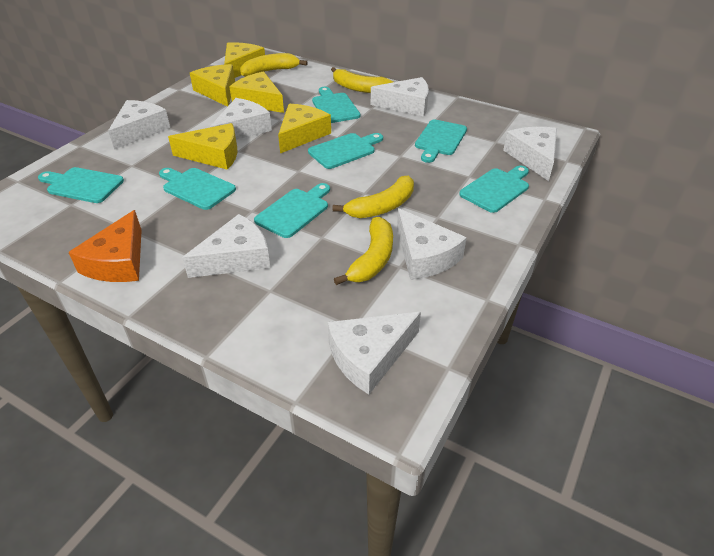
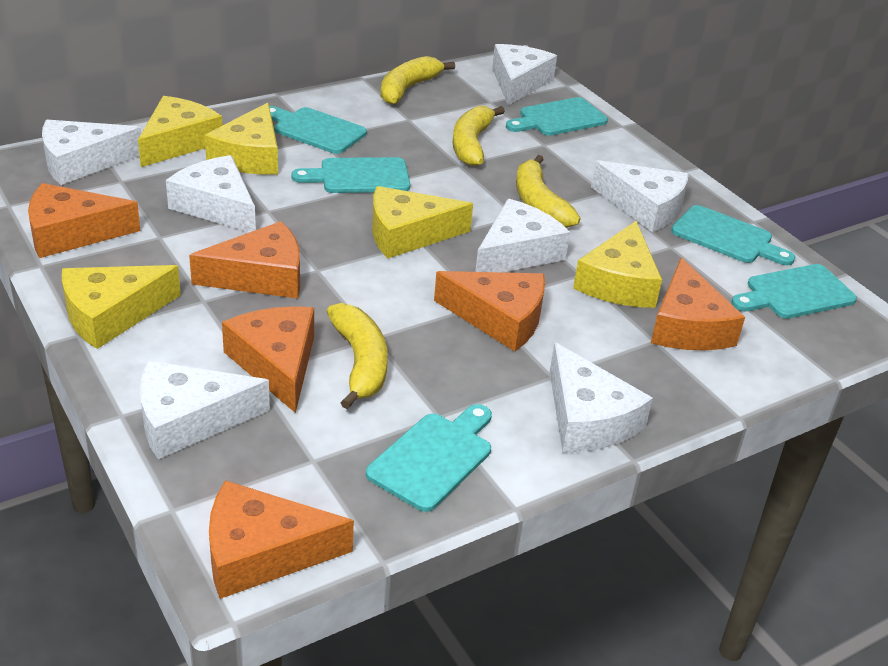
orange cheese: [68,210,142,282] = 1 -> [28,183,141,258] [189,221,300,299] [209,480,354,599] [222,306,314,413] [434,271,545,351] [651,257,745,350] = 6
turquoise cutting board: [38,167,124,203] [159,168,236,210] [254,183,330,238] [308,133,383,169] [312,87,360,123] [415,119,467,163] [459,165,529,213] = 7 -> [269,106,367,154] [291,157,410,193] [366,404,492,512] [506,97,608,136] [671,205,795,265] [731,264,857,319] = 6

